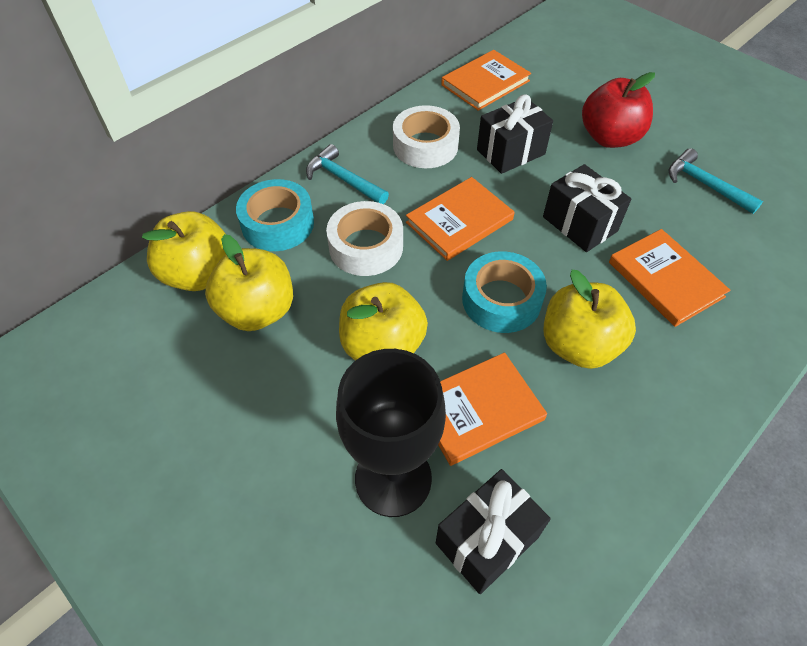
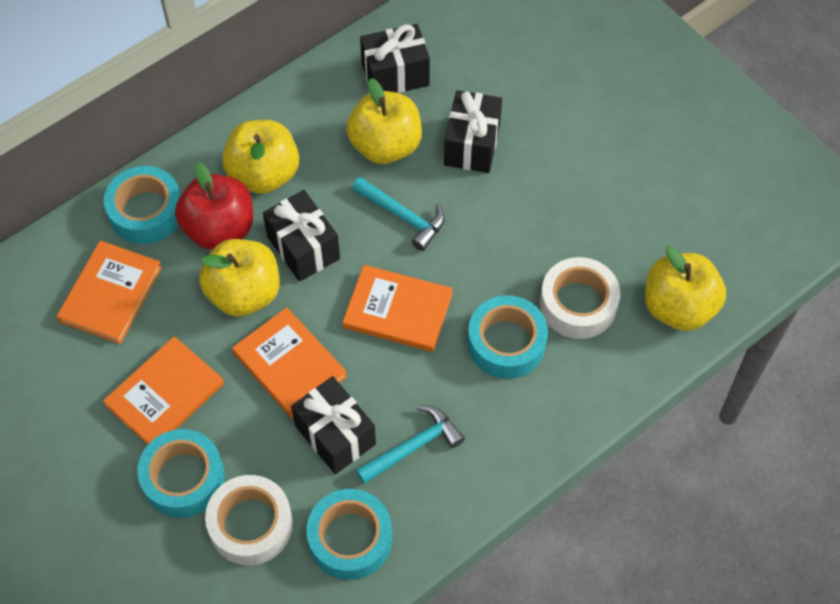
black gift: [436,469,551,594] [477,94,553,174] [543,164,631,252] = 3 -> [263,190,340,282] [291,376,376,474] [360,24,430,93] [444,90,502,173] = 4
black goblet: [336,349,446,517] = 1 -> none = 0
turquoise tape: [236,179,314,251] [462,251,547,333] = 2 -> [104,166,181,244] [137,429,225,518] [306,489,392,580] [468,295,548,379] = 4

